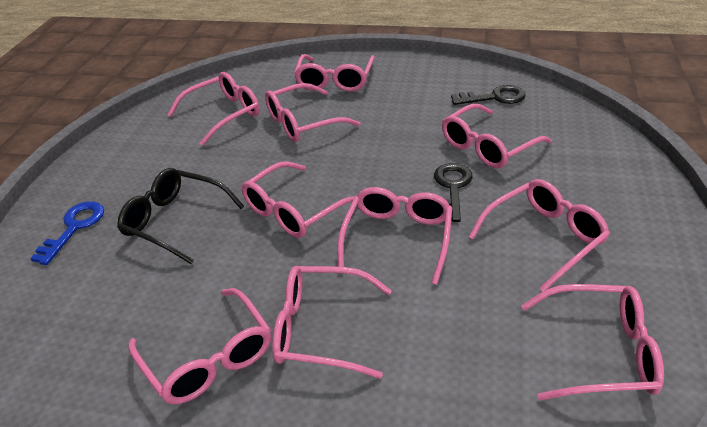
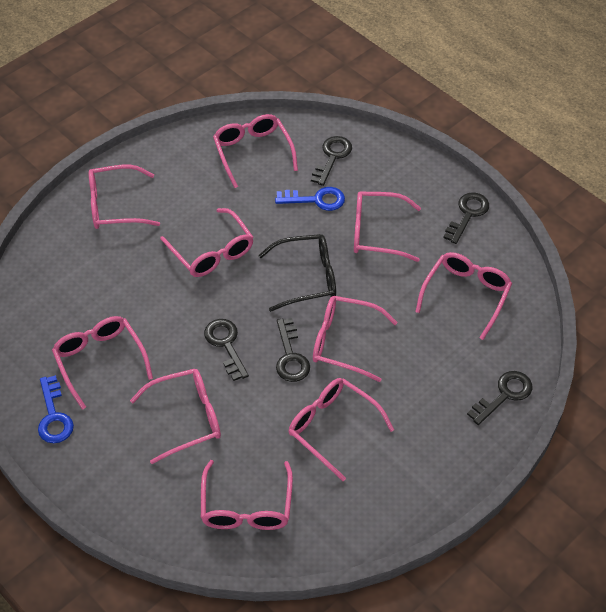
black key: [434,163,473,222] [451,85,526,105] = 2 -> [204,319,249,381] [276,318,310,382] [311,136,352,186] [444,192,489,244] [467,371,532,425] = 5
blue key: [30,201,104,265] = 1 -> [38,375,74,443] [275,187,345,211] = 2

